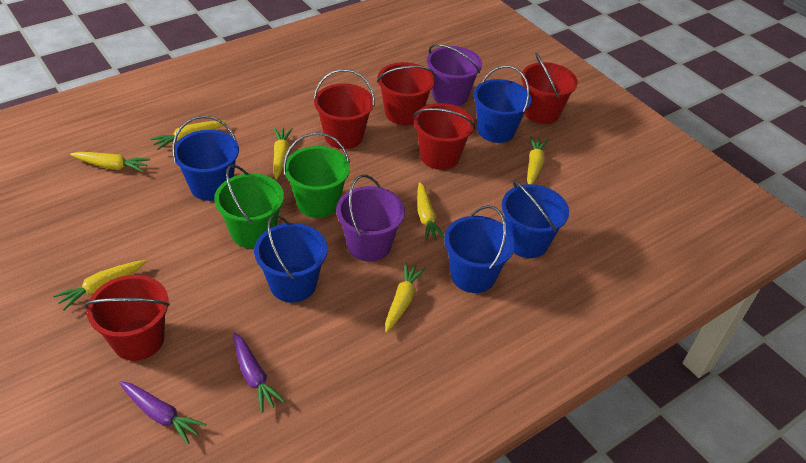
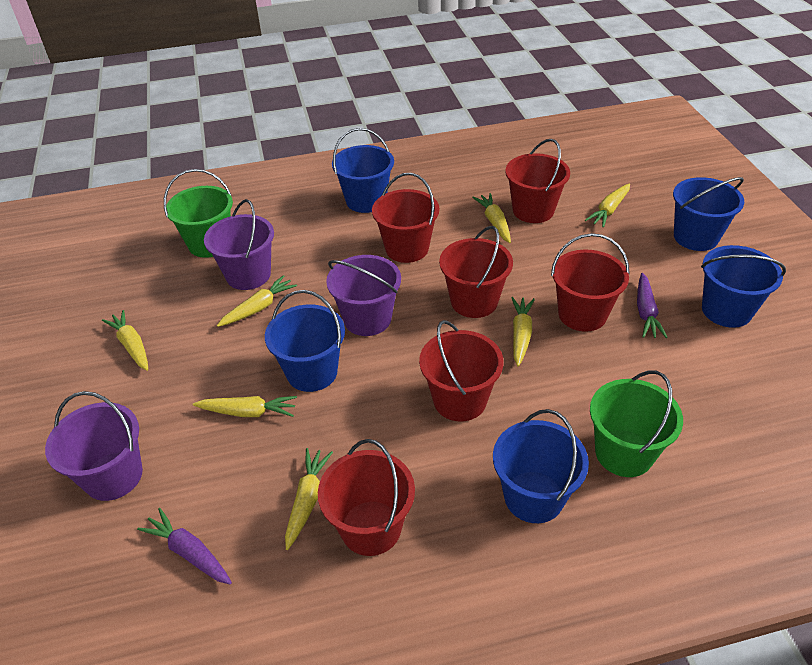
purple bucket: [336,175,405,262] [427,44,482,106] = 2 -> [45,391,143,501] [204,199,274,290] [326,255,401,336] = 3
red bucket: [84,275,170,361] [314,69,375,149] [377,62,436,125] [413,103,475,170] [521,52,578,124] = 5 -> [318,439,415,556] [372,173,439,263] [419,320,503,422] [439,226,513,318] [505,139,570,223] [551,233,629,332] = 6

